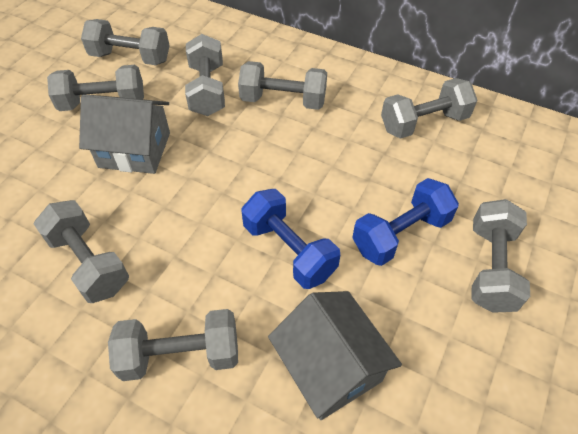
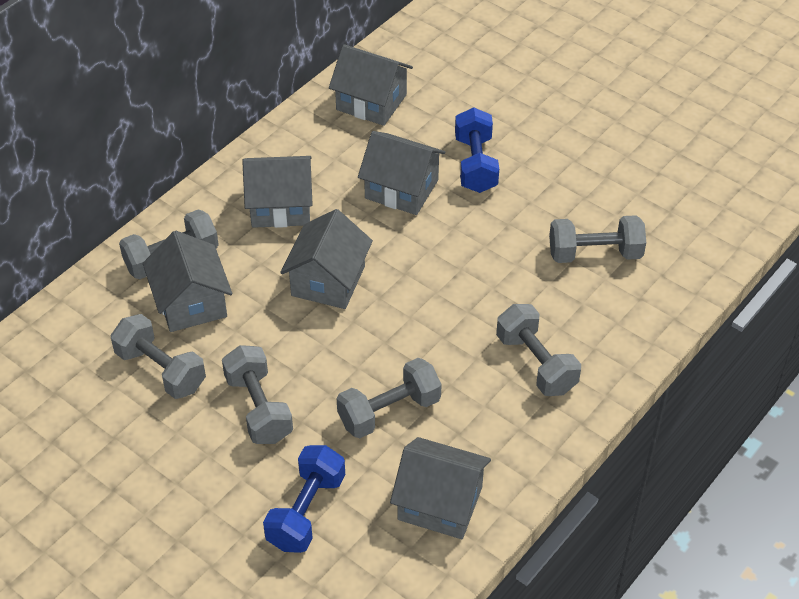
grey dumbbell: [33,200,129,303] [47,65,144,111] [81,19,170,65] [108,309,238,381] [185,34,225,116] [238,61,327,110] [381,78,477,139] [471,199,530,313] = 8 -> [111,314,206,399] [119,209,219,279] [222,345,293,444] [337,358,442,438] [496,304,581,396] [549,215,646,263] = 6
grey house: [79,94,170,174] [268,291,402,420] = 2 -> [143,231,232,332] [242,156,313,228] [280,209,373,309] [329,44,413,126] [358,131,445,215] [390,437,491,539] = 6

